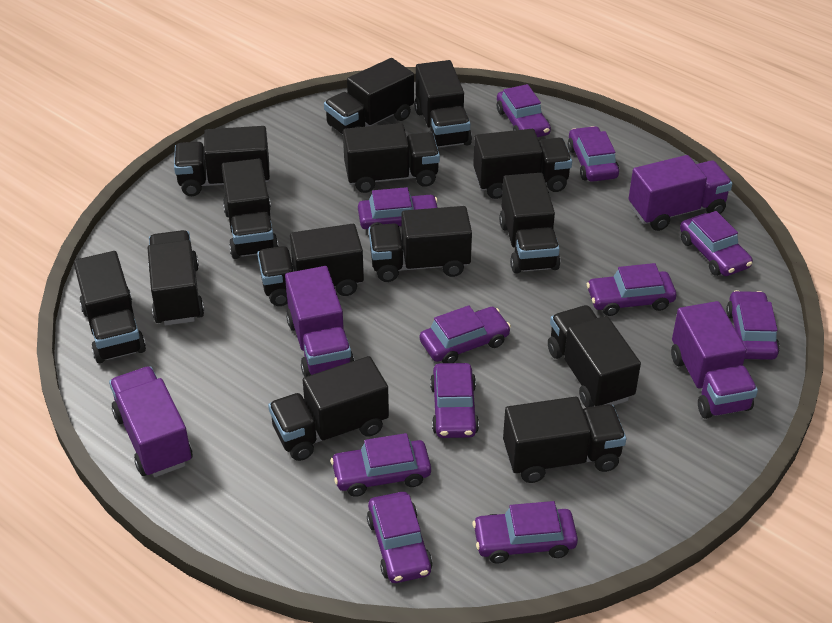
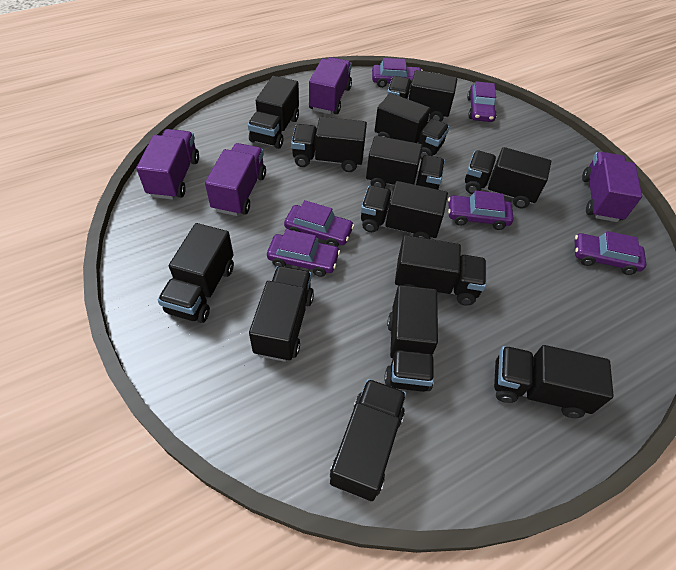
black truck: [74,251,146,363] [148,230,204,325] [174,126,270,196] [221,159,279,259] [257,224,364,306] [268,356,389,461] [324,58,414,135] [343,123,440,193] [369,206,472,282] [414,60,472,148] [473,129,572,199] [499,173,560,274] [503,396,626,483] [548,305,641,407] = 14 -> [158,223,234,323] [248,76,299,149] [249,266,314,362] [291,117,367,172] [330,379,406,501] [361,181,448,239] [366,136,445,190] [375,93,449,159] [384,285,438,392] [387,70,457,121] [395,235,486,306] [465,147,551,209] [494,345,614,418] = 13
purple car: [330,433,431,497] [358,187,438,229] [367,492,433,583] [420,305,511,363] [430,363,479,438] [472,501,578,563] [497,84,551,137] [568,126,619,182] [587,263,676,316] [680,211,753,276] [726,290,780,360] = 11 -> [267,229,340,277] [284,200,354,247] [372,58,423,88] [448,191,514,230] [467,81,497,122] [575,231,646,275] = 6

